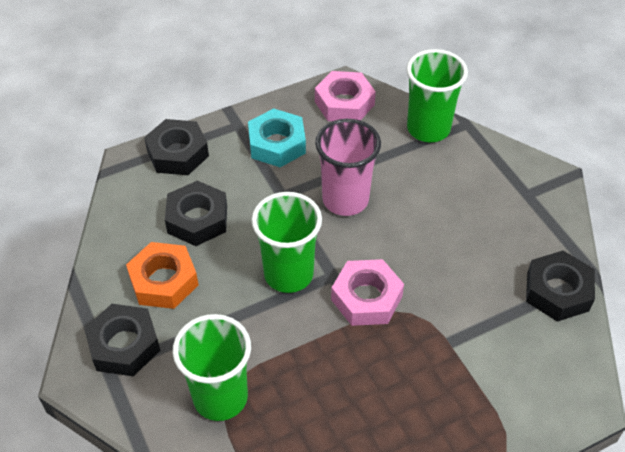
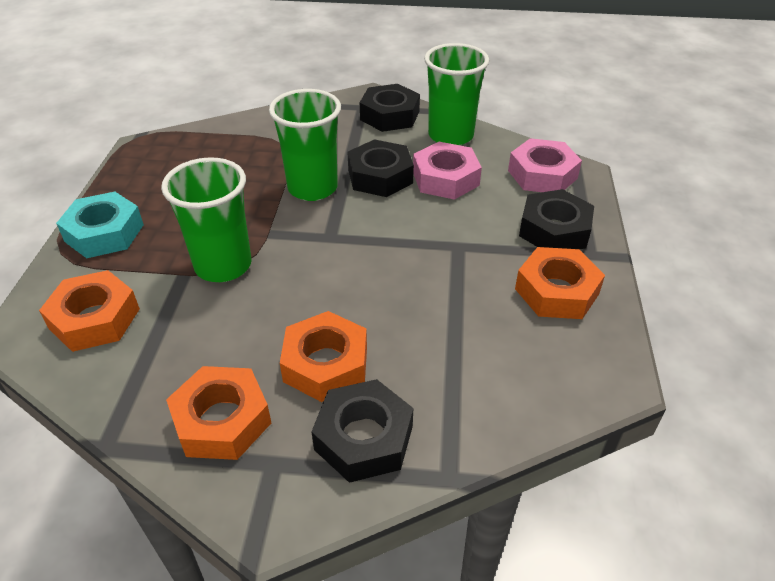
orange nut: [126,242,198,309] = 1 -> [39,270,140,352] [166,366,271,460] [280,311,367,402] [515,247,605,319] = 4
pink cup: [315,119,381,216] = 1 -> none = 0

